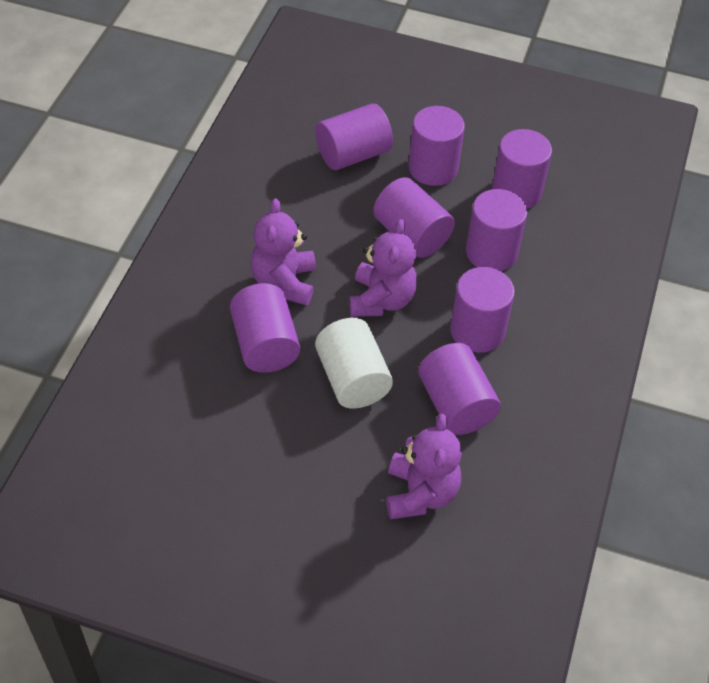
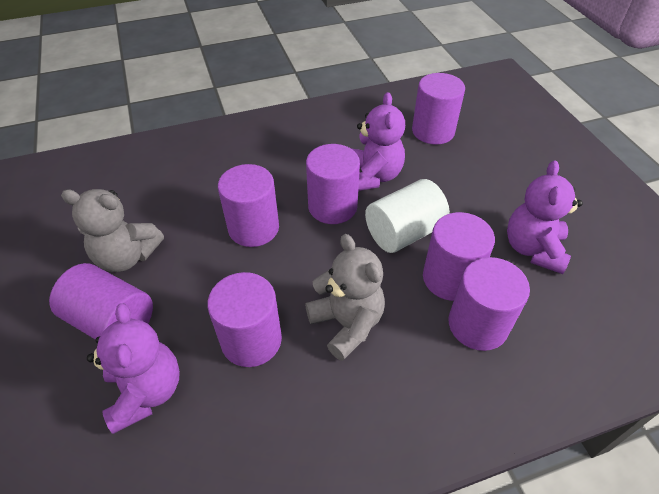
grey teddy bear: none = 0 -> [61,189,164,272] [305,234,385,361] = 2
purple cylinder: [230,283,300,373] [316,103,393,170] [373,177,455,258] [409,106,465,186] [418,343,501,435] [450,267,515,353] [466,189,528,271] [492,129,552,209] = 8 -> [49,263,153,340] [207,272,282,367] [218,164,279,247] [306,144,360,224] [412,73,465,144] [423,212,495,301] [448,257,530,351] = 7

